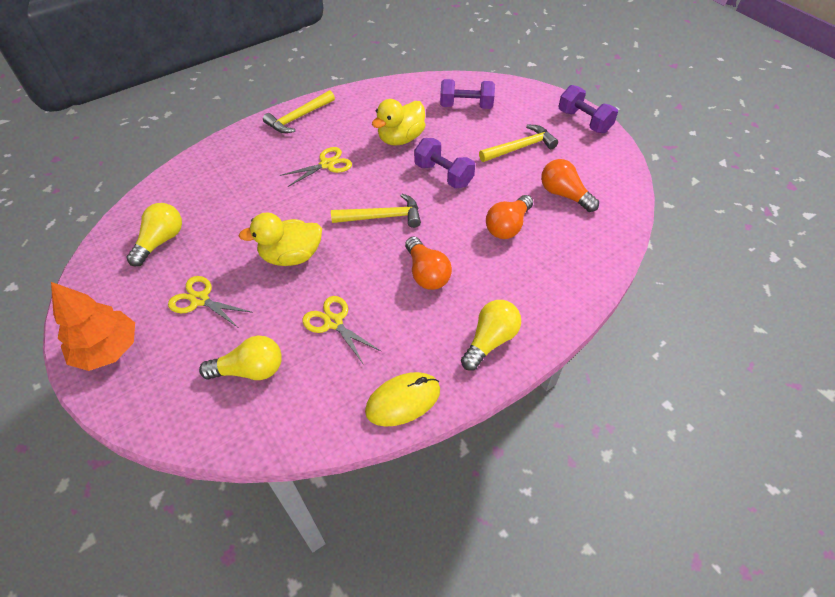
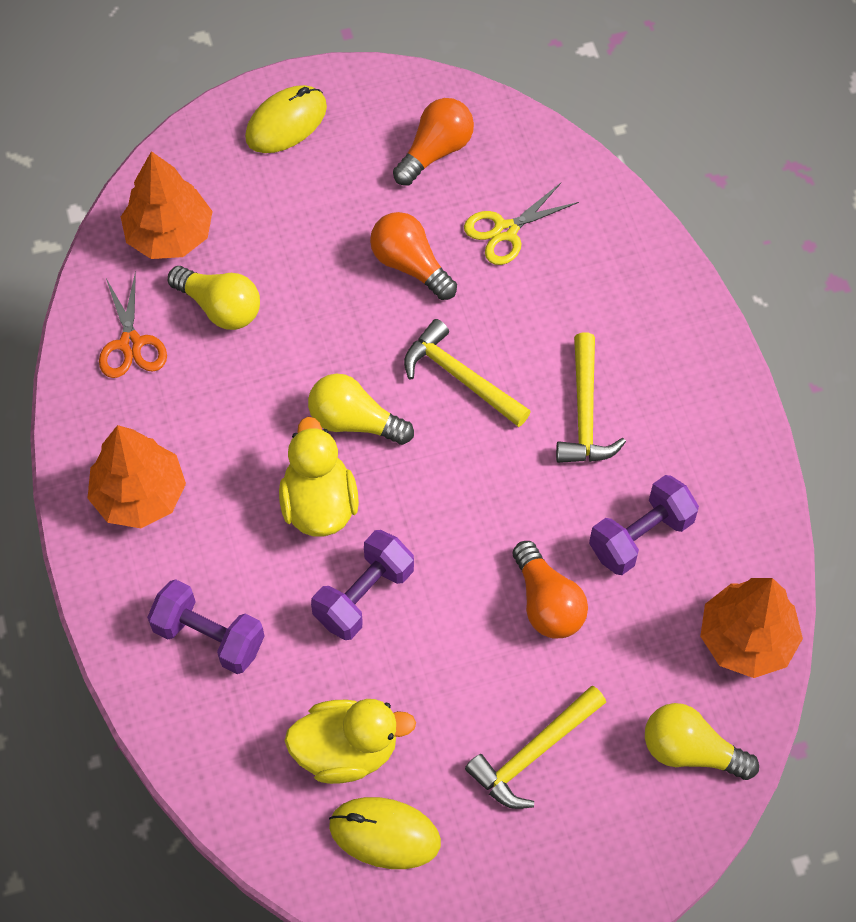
orange scissors: none = 0 -> [99,271,167,378] = 1
orange tree: [51,282,135,371] = 1 -> [88,425,186,528] [121,151,213,259] [700,578,803,678] = 3
yellow mouse: [365,372,440,426] = 1 -> [245,85,327,153] [329,797,441,869] = 2
yellow scissors: [168,276,253,328] [280,147,352,187] [302,296,382,365] = 3 -> [464,183,579,265] = 1

